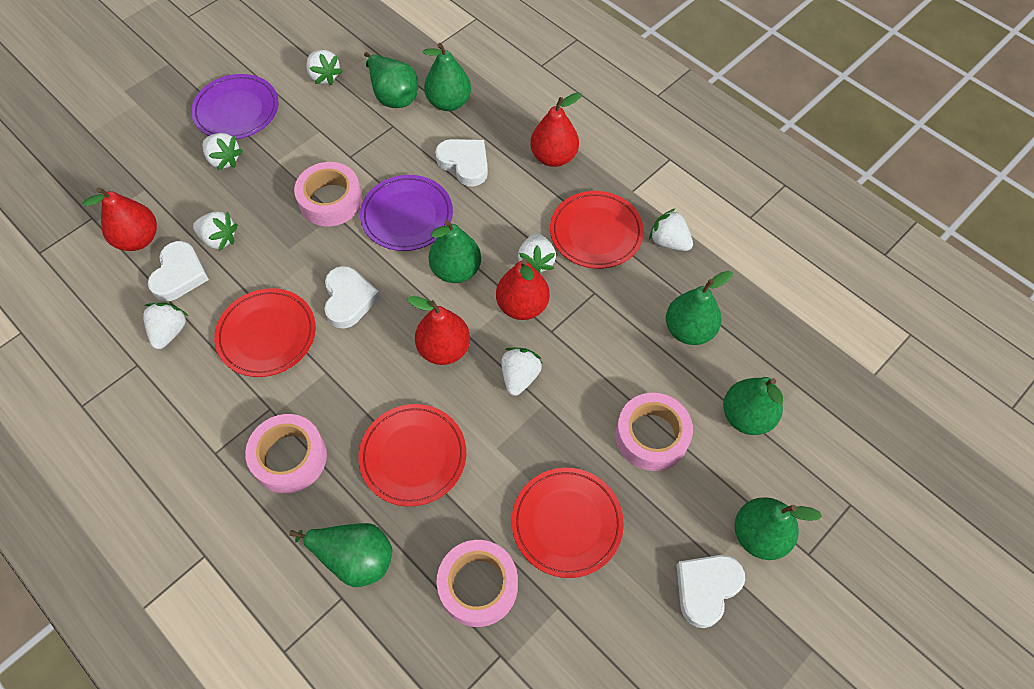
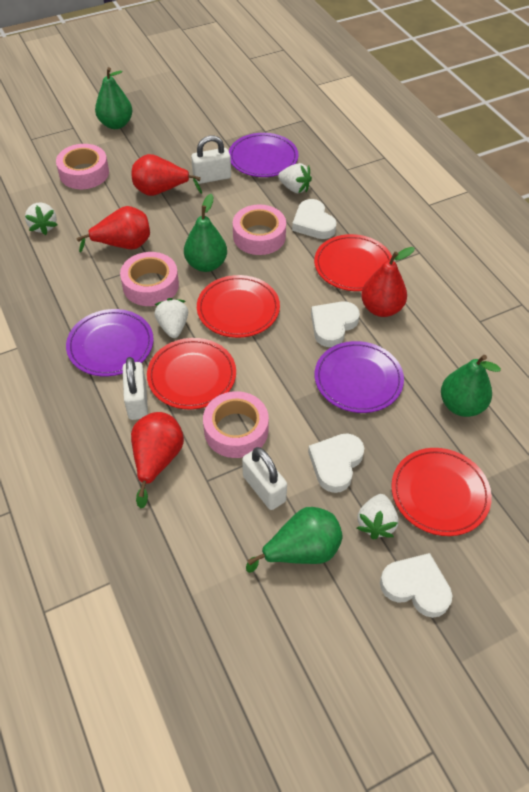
green pear: [289,523,392,587] [364,52,418,108] [423,43,471,111] [428,220,481,283] [666,270,733,345] [723,377,783,435] [735,497,822,560] = 7 -> [95,67,133,129] [184,194,227,272] [246,507,343,573] [441,355,501,417] = 4
purple plate: [191,74,279,139] [360,175,453,251] = 2 -> [66,309,154,376] [229,133,298,177] [315,341,404,413] = 3
white padlock: none = 0 -> [123,357,148,420] [191,135,231,184] [242,447,287,510] = 3
white strawberry: [143,303,188,349] [193,211,238,251] [203,133,243,170] [306,50,342,85] [501,348,542,396] [518,233,556,273] [649,208,693,251] = 7 -> [25,203,57,235] [154,298,188,338] [278,163,312,193] [357,494,399,540] = 4

